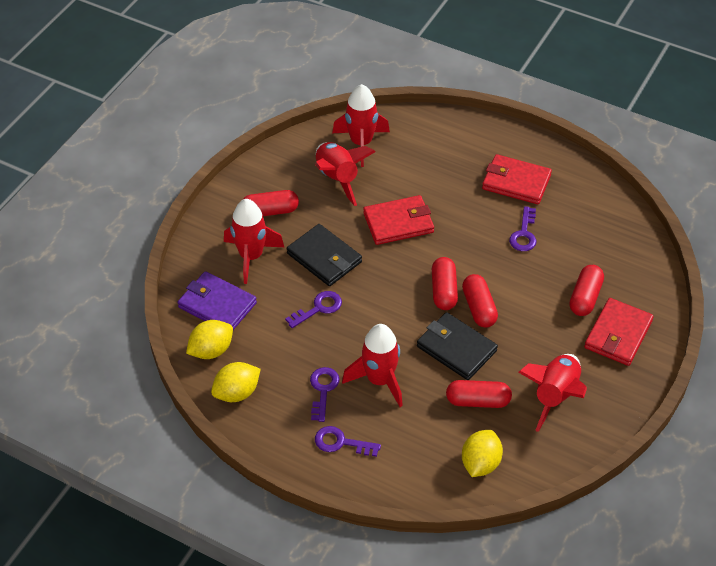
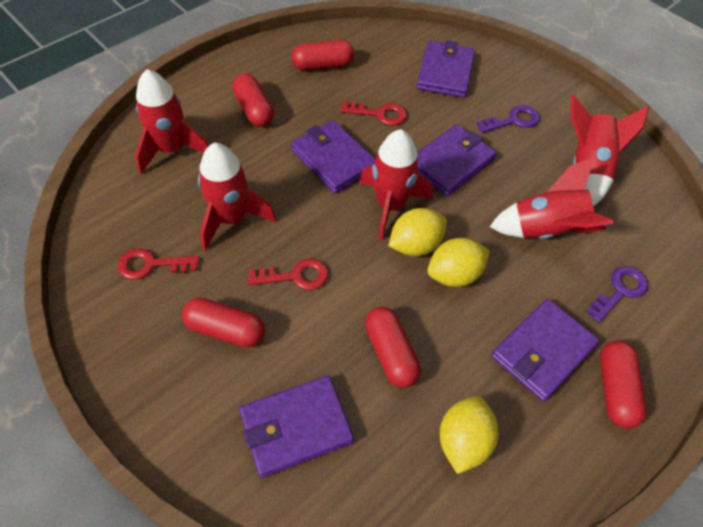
black wallet: [287,224,362,286] [417,312,498,380] = 2 -> none = 0
purple key: [285,291,342,328] [310,367,340,422] [315,426,381,457] [509,206,537,251] = 4 -> [477,105,540,133] [586,266,648,323] = 2
purple wallet: [178,271,257,330] = 1 -> [239,376,354,478] [291,120,376,193] [417,41,475,98] [417,124,496,196] [491,299,600,402] = 5
red key: none = 0 -> [118,248,199,280] [247,258,328,290] [340,101,407,126] = 3
red wallet: [363,195,434,245] [482,154,552,204] [584,298,654,366] = 3 -> none = 0

